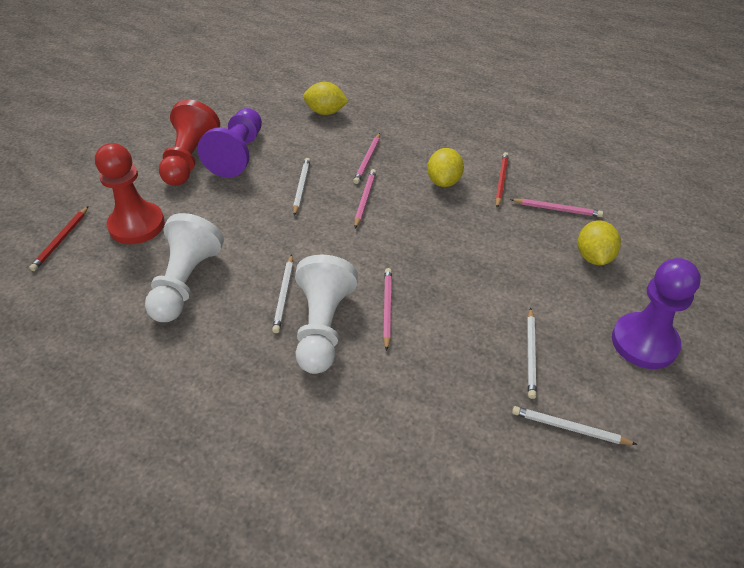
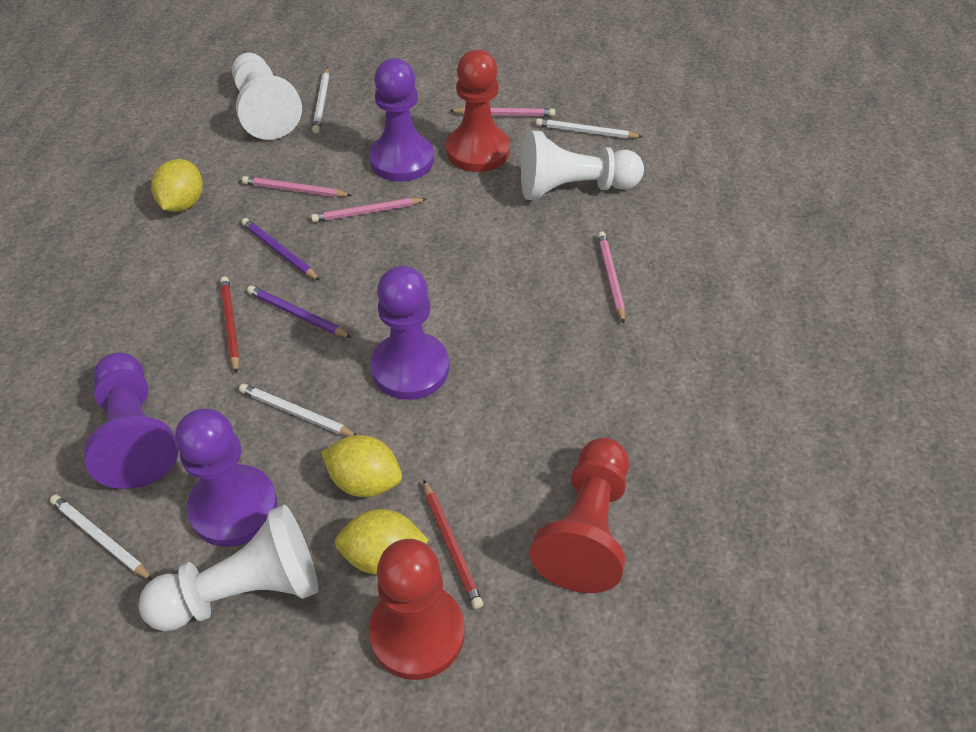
purple pawn: [197,108,262,178] [612,258,701,369] = 2 -> [84,352,178,489] [175,409,277,547] [369,58,434,182] [370,266,449,400] = 4
purple pencil: none = 0 -> [241,218,320,281] [247,286,352,338] = 2
red pawn: [95,143,165,244] [159,100,220,186] = 2 -> [369,539,465,680] [446,50,510,172] [530,438,629,593] = 3
white pawn: [145,213,224,322] [295,255,358,374] = 2 -> [139,505,318,631] [232,53,302,140] [521,130,644,200] = 3

